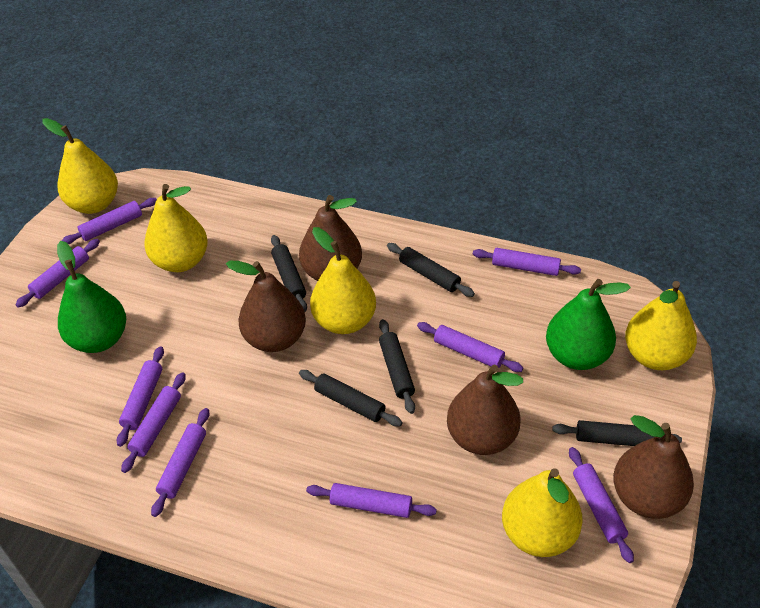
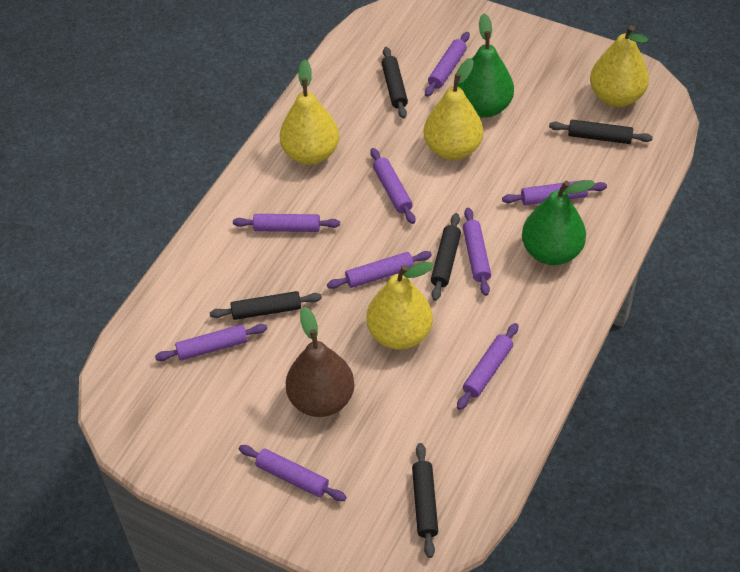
brown pear: [226,261,306,352] [299,195,362,281] [447,365,523,455] [613,415,694,519] = 4 -> [286,307,354,417] = 1
yellow pear: [42,118,118,214] [144,184,208,272] [310,227,376,334] [502,468,583,557] [625,281,697,370] = 5 -> [280,60,339,165] [366,262,434,350] [424,58,483,160] [590,25,649,107] = 4

